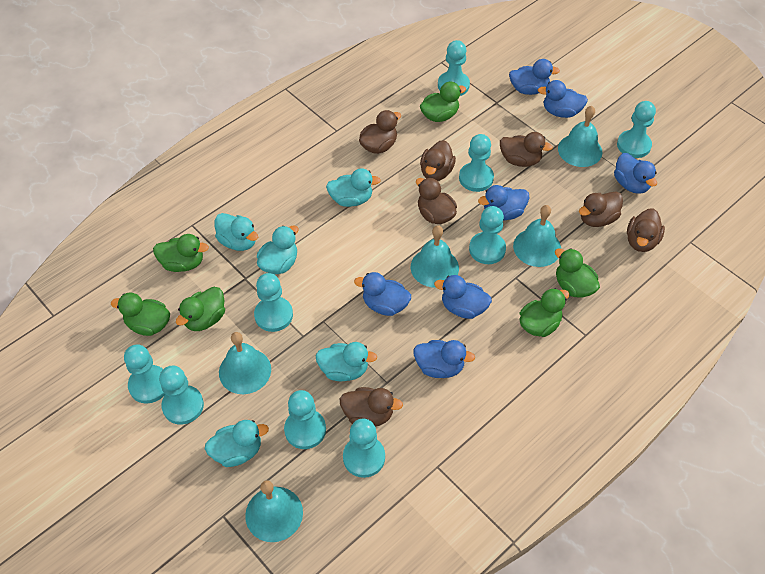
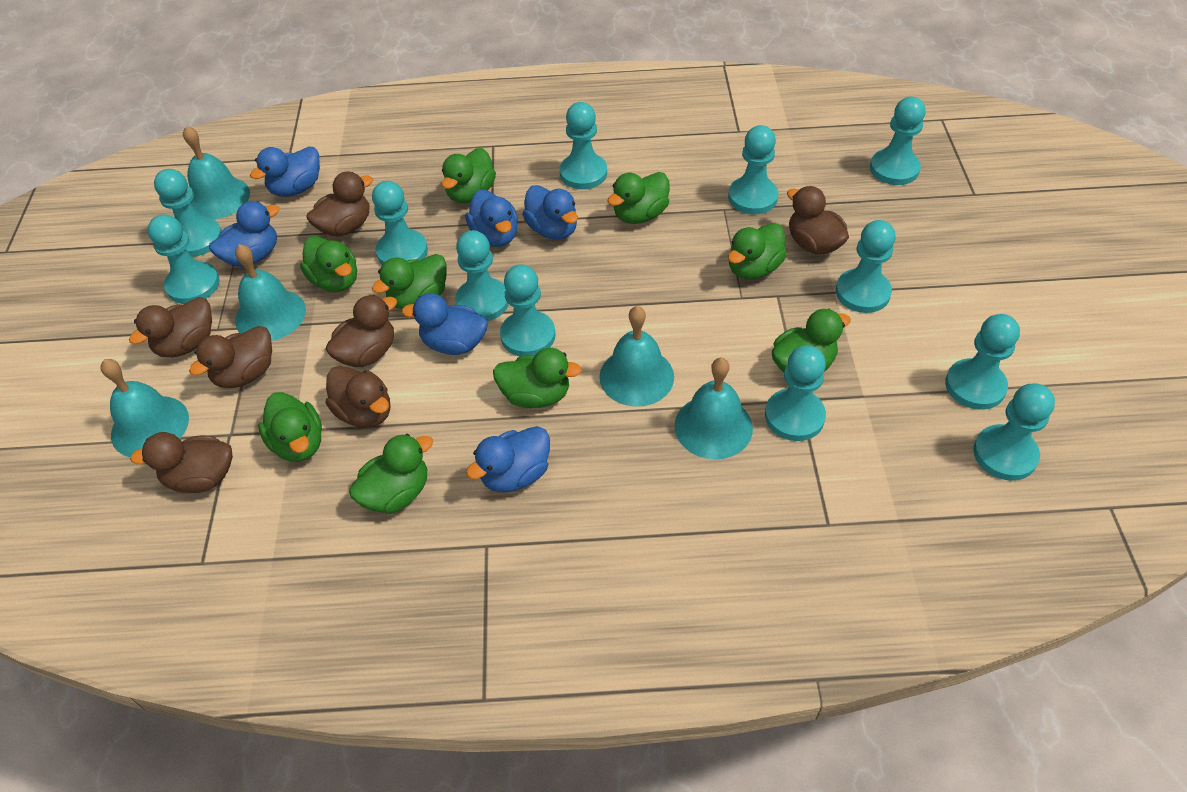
blue duck: [354,272,411,316] [413,340,475,378] [434,275,492,319] [478,185,529,220] [509,59,560,95] [538,80,588,118] [614,153,657,194] = 7 -> [209,201,280,267] [250,146,320,197] [402,293,488,355] [465,189,518,247] [466,426,550,493] [522,185,578,240] = 6
green duck: [111,293,170,336] [153,234,209,272] [176,287,225,331] [420,82,466,122] [519,288,569,337] [555,248,600,298] = 6 -> [258,392,322,462] [300,236,357,292] [349,434,433,514] [372,254,447,309] [442,148,496,203] [493,348,582,408] [607,172,670,224] [728,223,787,280] [772,309,851,372] = 9
turquoise duck: [205,420,269,467] [215,213,258,251] [257,225,298,275] [315,342,377,381] [326,168,381,207] = 5 -> none = 0
turquoise pawn: [124,344,165,404] [159,366,204,425] [254,273,293,332] [284,390,326,449] [343,419,385,478] [438,40,470,96] [459,134,494,192] [469,206,506,264] [617,101,656,158] = 9 -> [148,214,220,304] [154,169,222,257] [372,181,428,265] [455,230,509,321] [500,264,555,356] [560,102,607,189] [728,125,778,214] [765,345,826,441] [836,220,896,313] [870,97,926,185] [945,314,1020,410] [973,383,1055,481] = 12

